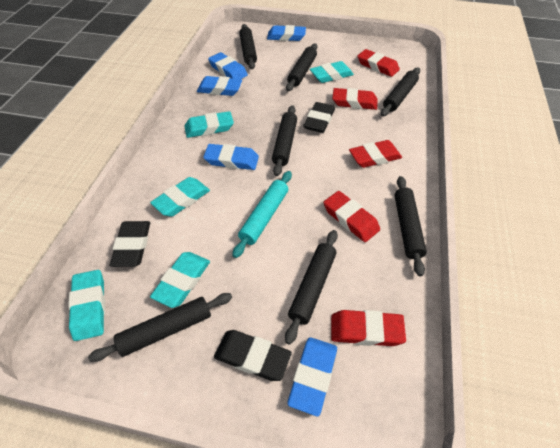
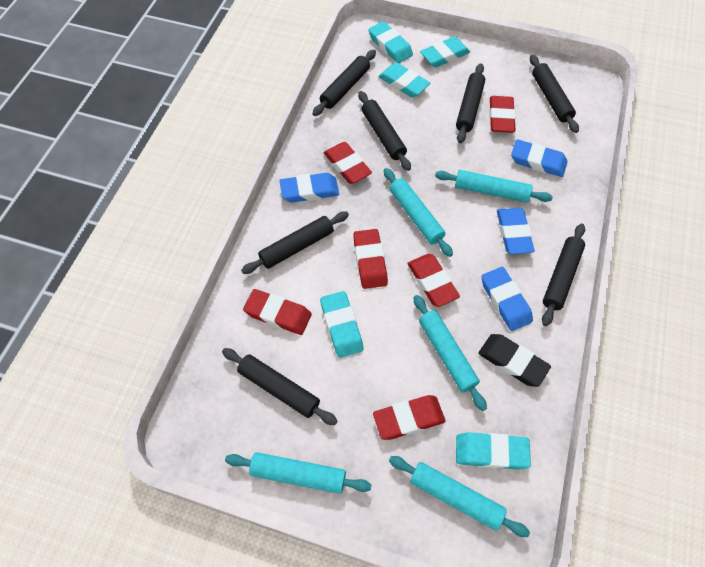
black eraser: [110,221,150,267] [214,330,292,381] [303,102,335,133] = 3 -> [478,334,551,387] = 1
blue eraser: [197,76,242,96] [203,144,259,170] [208,52,248,79] [267,25,306,41] [288,337,337,416] = 5 -> [280,173,339,203] [482,267,533,331] [497,208,535,254] [511,139,568,177] = 4
red eraser: [323,191,380,242] [331,310,406,346] [332,88,377,110] [349,140,402,168] [357,49,400,77] = 5 -> [243,289,312,335] [324,142,372,184] [353,229,388,289] [373,395,445,440] [407,254,460,307] [489,96,516,133] = 6
turquoise rolling pin: [232,171,292,258] = 1 -> [225,452,371,494] [384,168,453,257] [389,456,530,537] [414,295,487,411] [435,170,553,203] = 5

